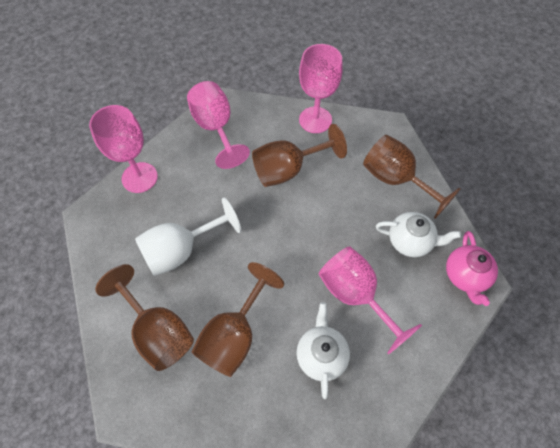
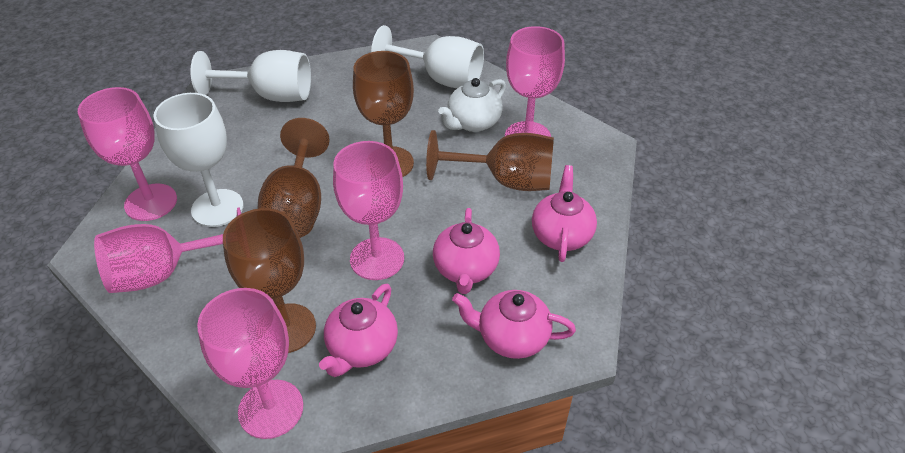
pink goblet: [89,105,158,193] [187,81,250,169] [299,44,343,133] [319,246,422,354] = 4 -> [78,87,177,221] [94,207,241,293] [197,288,303,439] [333,141,404,280] [505,26,565,137] = 5
pink teapot: [446,231,498,306] = 1 -> [319,284,398,377] [433,208,500,294] [452,290,576,359] [532,165,597,262] = 4
white goblet: [135,198,241,276] = 1 -> [153,93,244,227] [191,50,311,102] [371,25,484,88] = 3
white teapot: [296,302,350,399] [376,212,461,257] = 2 -> [438,78,506,132] = 1

